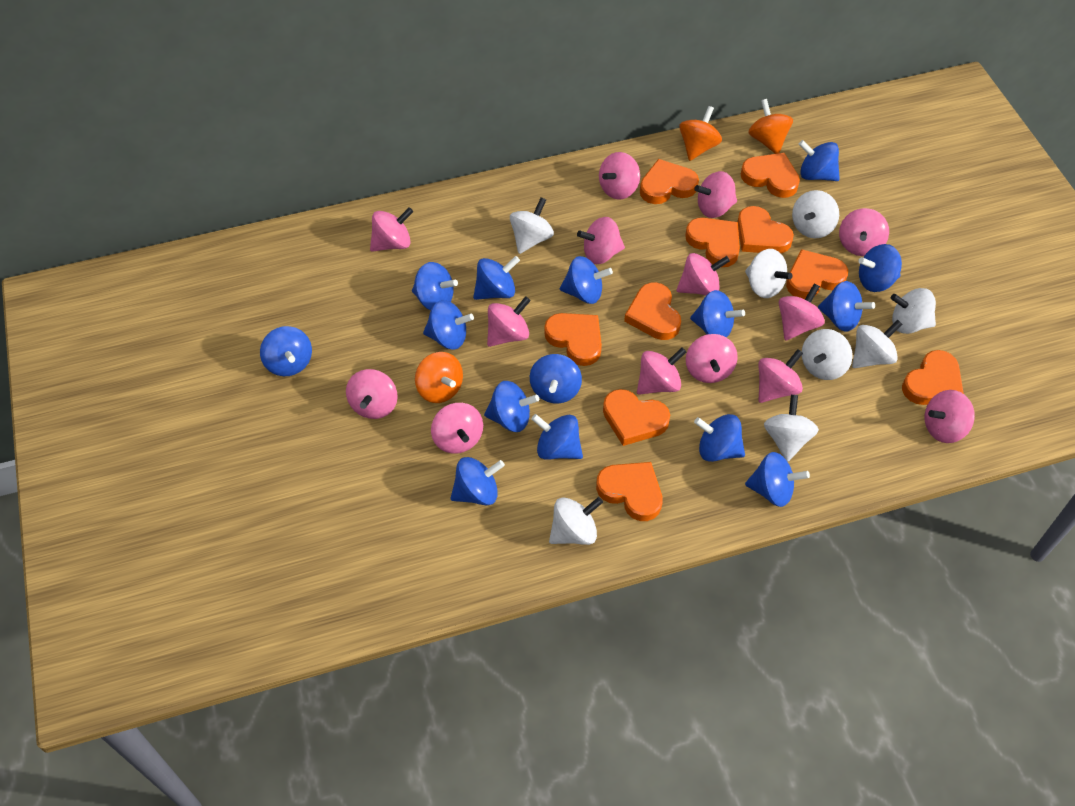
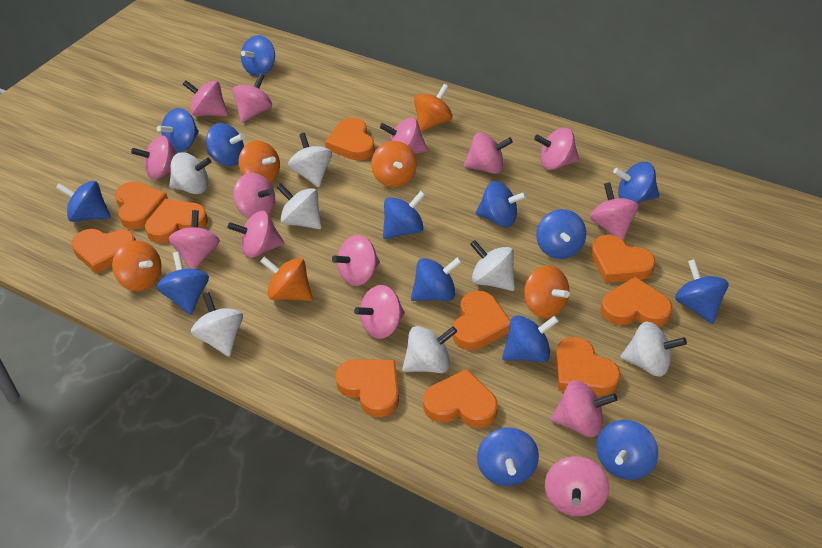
blue spinning top: [260,326,312,376] [412,262,458,310] [423,300,474,350] [450,457,505,506] [473,256,520,300] [484,381,539,432] [530,354,582,403] [531,414,583,460] [560,256,613,304] [690,290,745,337] [694,414,745,462] [745,452,810,507] [799,140,840,181] [818,281,875,332] [858,244,902,292] = 15 -> [56,181,111,222] [157,108,199,152] [157,252,209,315] [206,123,245,166] [241,35,275,76] [383,191,425,239] [411,257,462,301] [476,181,527,227] [477,427,539,486] [502,315,559,362] [536,209,586,259] [596,420,658,480] [613,162,659,203] [675,259,728,324] = 14
orange spinning top: [415,352,463,403] [679,106,722,161] [748,99,793,154] = 3 -> [112,240,162,291] [238,141,280,183] [260,257,313,301] [371,141,417,187] [414,84,453,132] [524,265,570,318] = 6
white spinning top: [510,197,554,254] [549,497,603,545] [745,249,793,298] [764,395,819,462] [792,190,839,238] [802,329,852,380] [852,320,902,368] [891,288,936,334] = 8 -> [169,152,211,194] [191,292,243,357] [277,184,322,229] [288,133,332,187] [402,326,457,373] [470,240,515,291] [621,322,687,377] = 7

